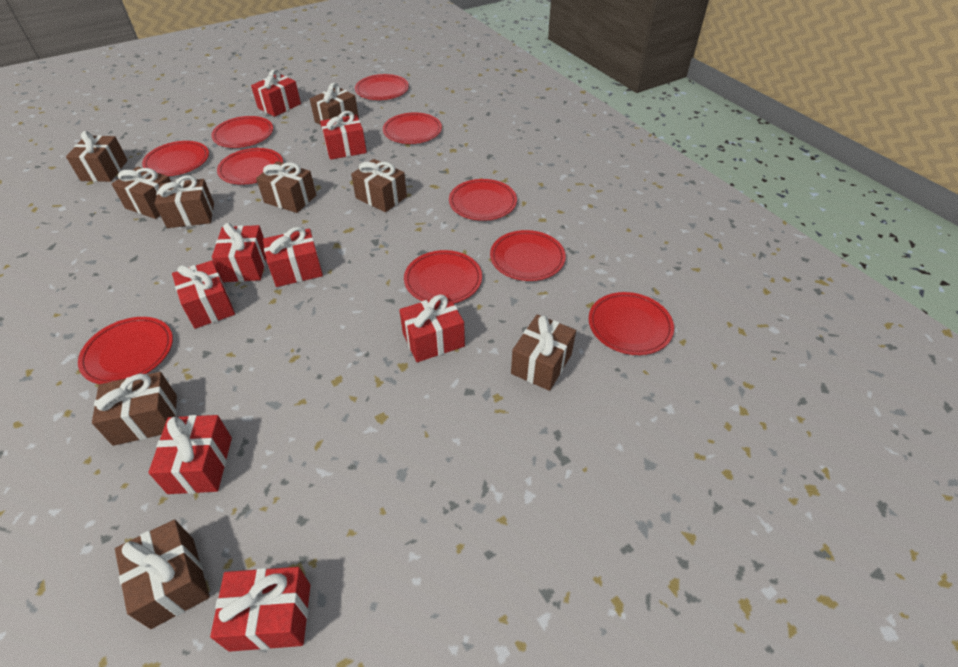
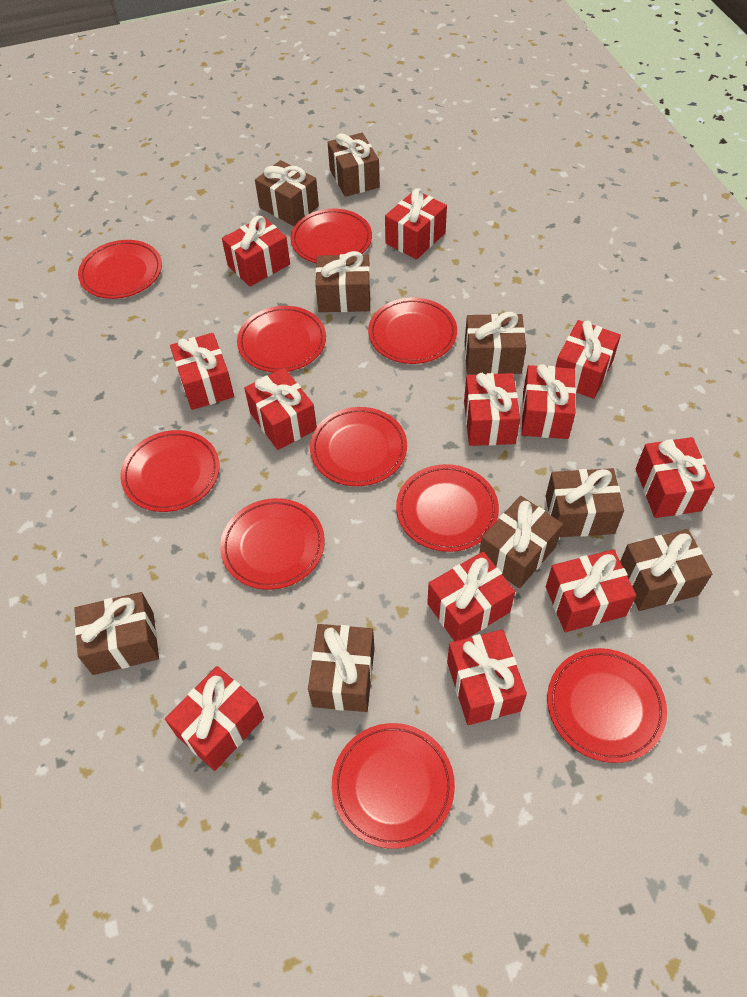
red gift: [148,415,232,494] [172,260,235,329] [210,567,311,652] [212,223,266,282] [251,69,301,117] [263,227,323,287] [320,111,367,160] [399,294,465,362] = 8 -> [165,666,264,771] [170,333,234,410] [222,216,290,287] [244,368,317,450] [385,188,447,260] [427,551,515,641] [447,629,527,725] [464,373,520,446] [522,364,576,439] [546,549,636,632] [556,320,621,399] [636,437,715,518] = 12

